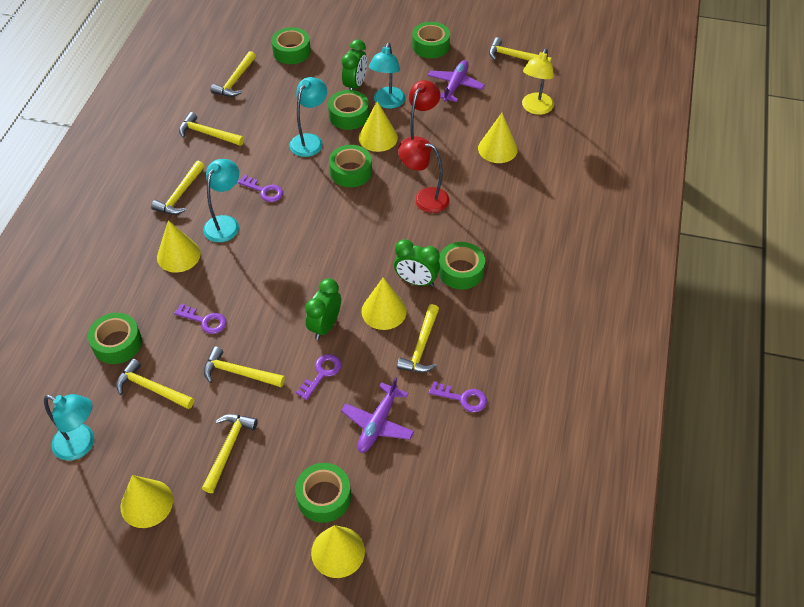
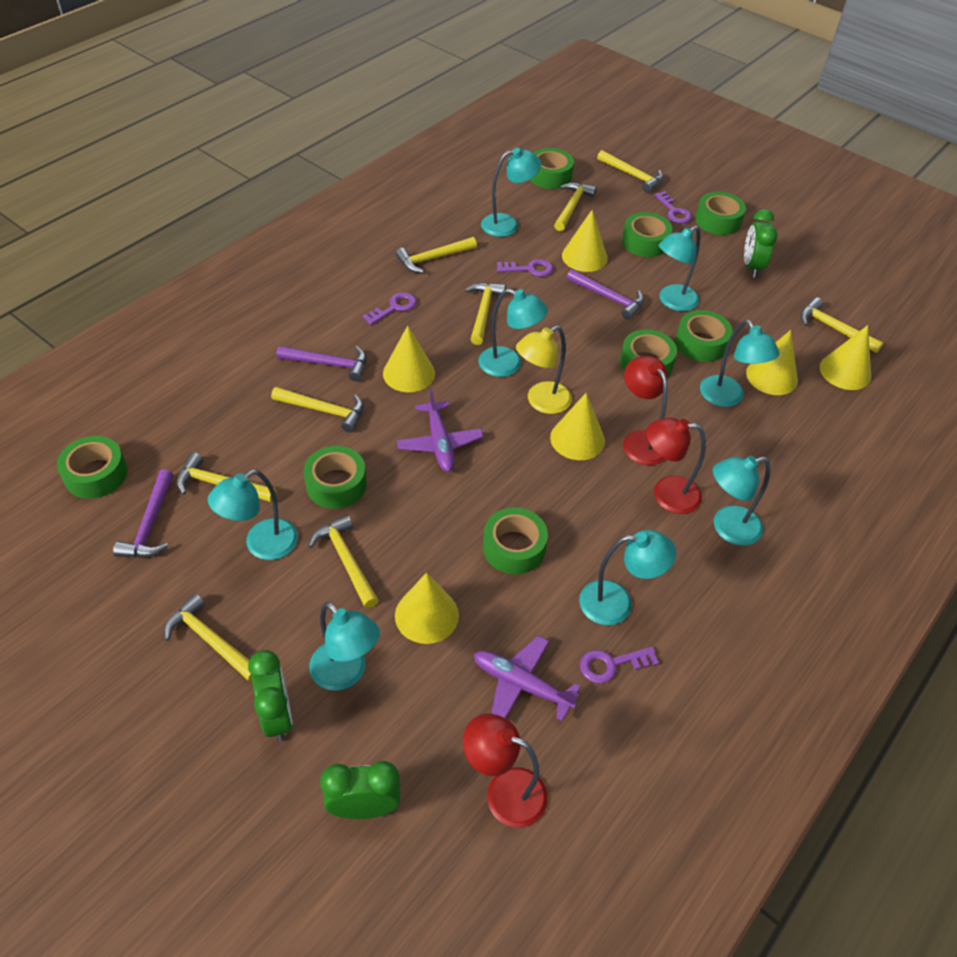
green tape: [88,313,142,364] [271,27,311,64] [295,463,351,523] [328,90,369,130] [329,145,372,187] [412,22,450,58] [439,242,485,289] = 7 -> [57,436,128,499] [303,446,367,509] [483,507,548,574] [530,148,574,189] [620,329,677,376] [622,212,672,257] [675,310,733,362] [695,192,746,235] = 8
purple hammer: none = 0 -> [113,469,174,557] [276,346,367,382] [567,269,644,320] = 3
red lamp: [398,80,440,152] [398,139,450,213] = 2 -> [463,713,548,828] [623,356,668,465] [646,418,706,514] = 3
turquoise lamp: [44,394,94,461] [203,159,239,242] [289,77,327,157] [369,43,406,109] = 4 -> [208,470,298,560] [309,602,380,691] [478,288,548,377] [481,148,541,237] [579,530,676,625] [659,226,700,311] [700,320,780,407] [713,456,771,546] = 8
yellow hammer: [116,359,194,409] [151,161,204,215] [179,112,244,146] [202,414,258,493] [204,347,285,387] [210,51,256,97] [397,304,439,373] [489,37,552,62] = 8 -> [164,593,252,682] [177,452,276,502] [271,387,363,432] [308,515,379,608] [396,237,477,273] [465,282,506,345] [554,182,597,231] [597,150,664,193] [800,297,883,353] = 9

